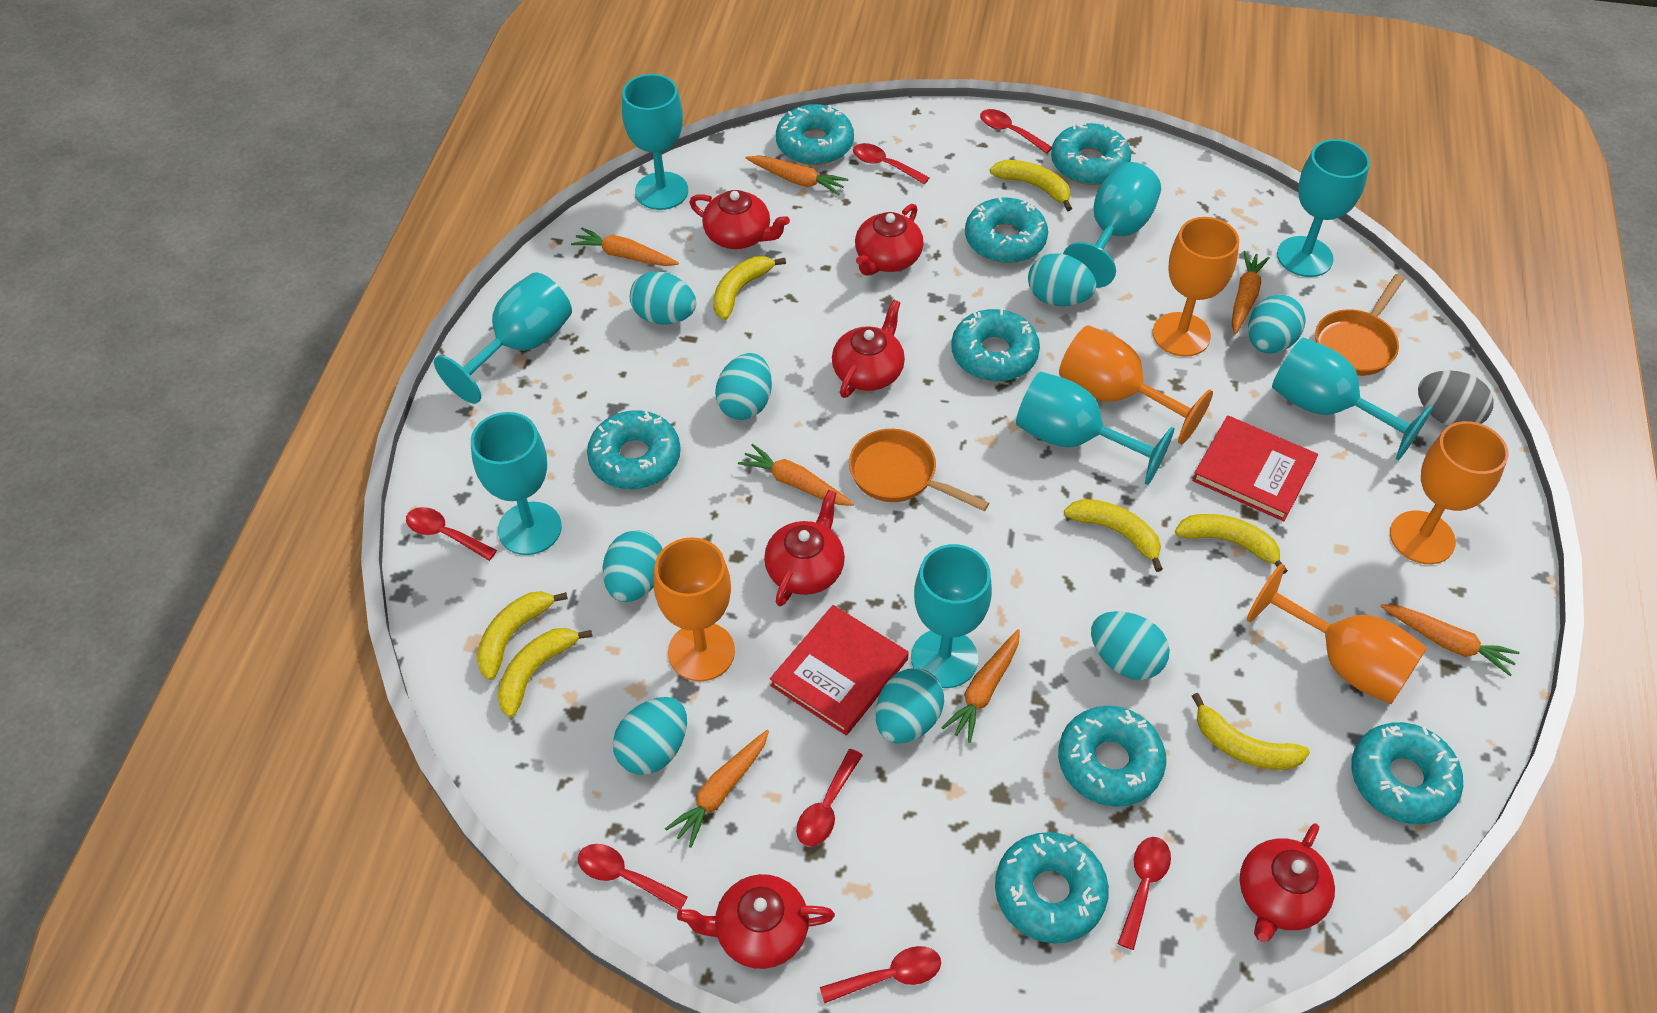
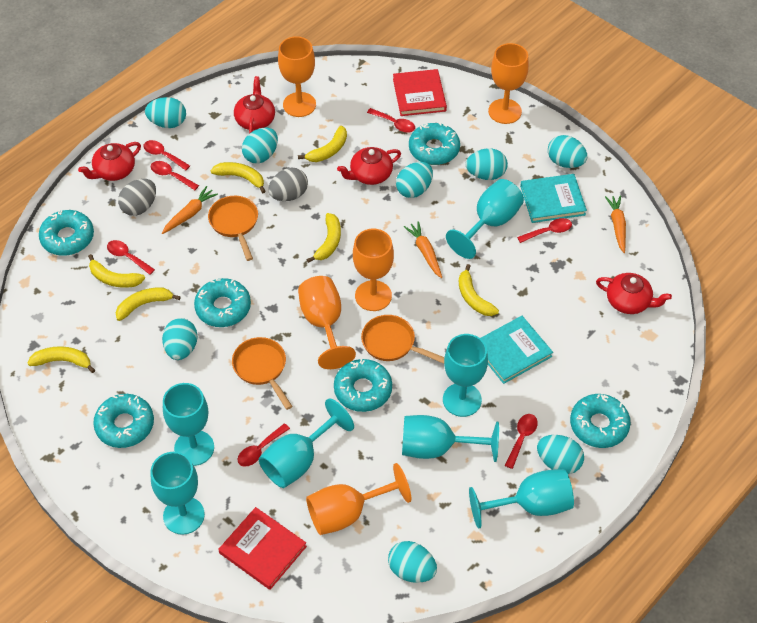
grey egg: [1418,370,1494,426] = 1 -> [118,179,156,216] [268,168,308,201] = 2
orange carrot: [571,227,679,266] [665,730,769,848] [738,444,854,506] [746,156,848,195] [941,629,1020,743] [1232,251,1270,334] [1381,604,1519,676] = 7 -> [162,186,218,234] [404,221,442,278] [605,195,626,253] = 3
orange pan: [849,429,989,511] [1315,274,1405,376] = 2 -> [208,196,258,261] [232,337,292,410] [361,315,444,364] = 3
red teapot: [677,874,835,969] [689,190,790,249] [764,490,845,606] [832,300,905,398] [855,204,923,276] [1240,823,1335,942] = 6 -> [78,142,141,181] [234,76,275,134] [337,147,401,185] [596,273,672,314] = 4
turquoise book: none = 0 -> [481,316,553,384] [520,174,587,223] = 2
turquoise donut: [587,410,681,489] [776,104,854,165] [951,309,1040,381] [965,197,1048,263] [995,832,1109,943] [1051,122,1131,185] [1058,706,1166,807] [1351,722,1463,824] = 8 -> [39,210,94,256] [93,394,154,448] [194,278,251,327] [334,359,392,412] [409,122,460,165] [570,394,631,448] = 6
turquoise goblet: [434,272,572,404] [471,412,562,555] [622,74,688,210] [911,544,992,688] [1016,372,1175,485] [1063,162,1161,288] [1272,338,1433,460] [1277,139,1370,277] = 8 -> [151,452,205,535] [163,383,214,466] [259,399,354,488] [402,415,499,462] [443,334,488,417] [446,179,524,259] [469,469,574,528] = 7

